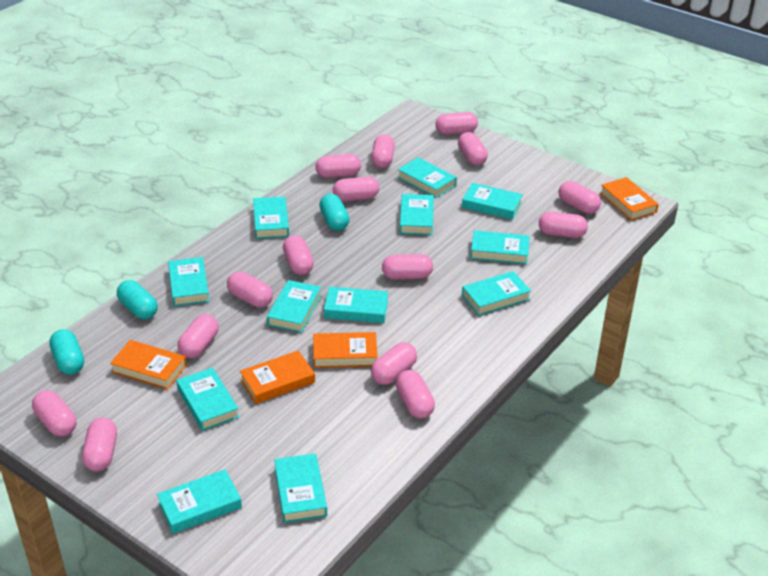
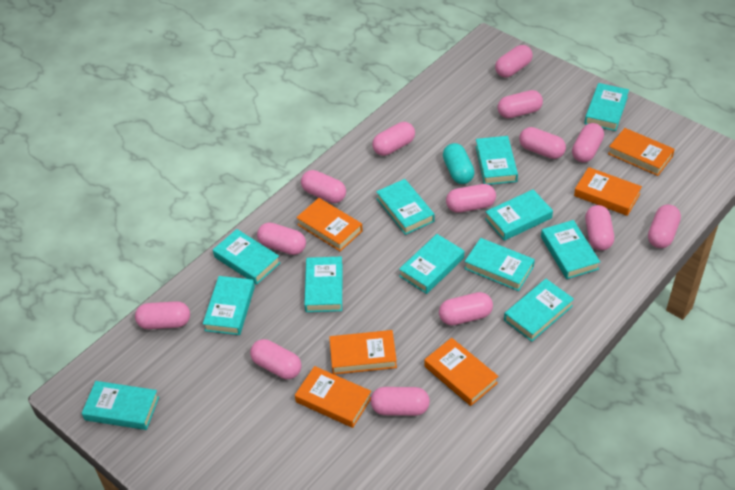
orange book: [110,340,187,390] [240,350,315,404] [313,332,378,368] [600,177,659,221] = 4 -> [295,366,371,428] [296,198,363,251] [329,330,397,374] [425,338,498,406] [574,167,642,216] [608,128,675,176] = 6
pink capsule: [32,390,76,437] [82,418,117,471] [178,314,219,358] [227,272,273,308] [283,235,314,275] [316,154,361,178] [333,176,379,201] [371,134,395,168] [371,342,417,385] [382,254,433,280] [396,370,435,418] [435,112,478,135] [458,132,488,165] [539,212,588,238] [559,181,601,214] = 15 -> [135,301,190,329] [250,339,302,379] [257,223,306,255] [301,170,346,203] [370,387,430,416] [372,122,415,156] [439,292,493,326] [446,184,496,213] [495,45,533,77] [498,90,543,118] [519,127,566,159] [572,123,604,163] [585,205,614,251] [648,204,681,248] = 14
turquoise capsule: [49,329,84,375] [117,280,158,319] [319,194,349,231] = 3 -> [443,143,475,184] = 1

